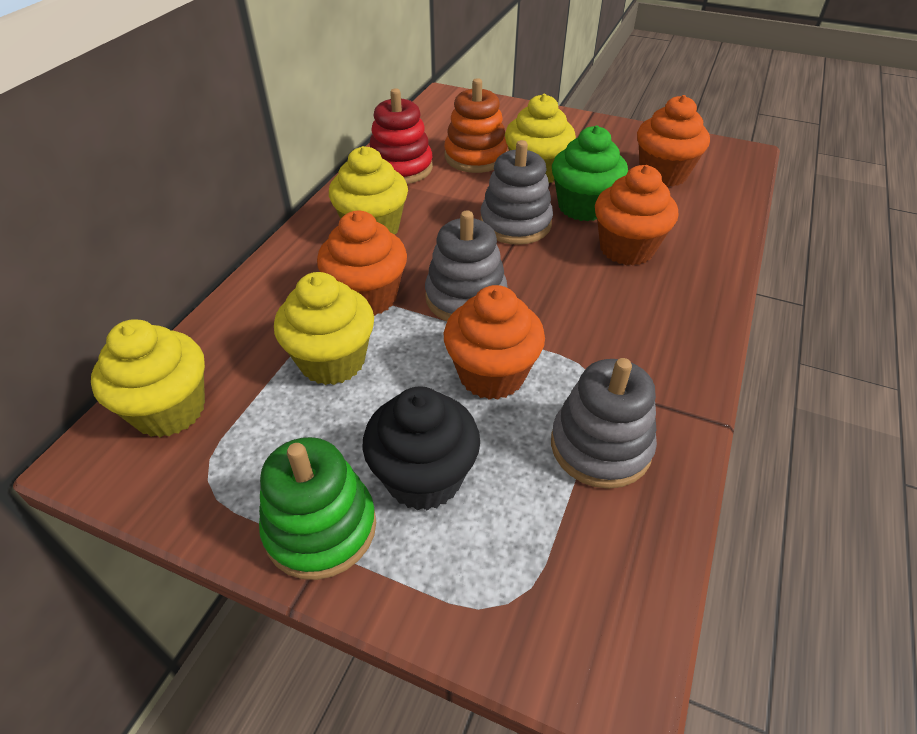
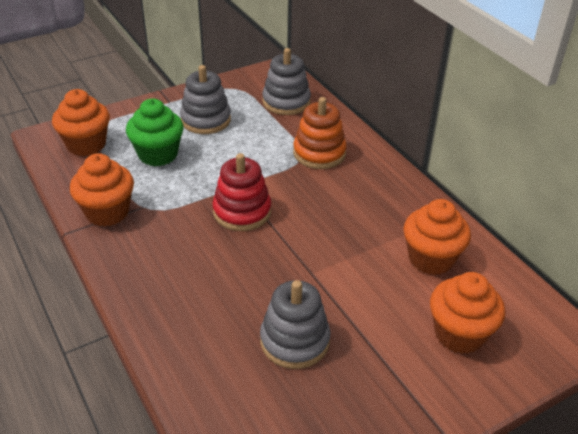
black cupcake: [363,386,480,511] = 1 -> none = 0
green stacking toy: [259,437,376,580] = 1 -> none = 0
yellow cupcake: [91,319,205,437] [274,272,374,385] [329,146,408,235] [505,94,576,183] = 4 -> none = 0

